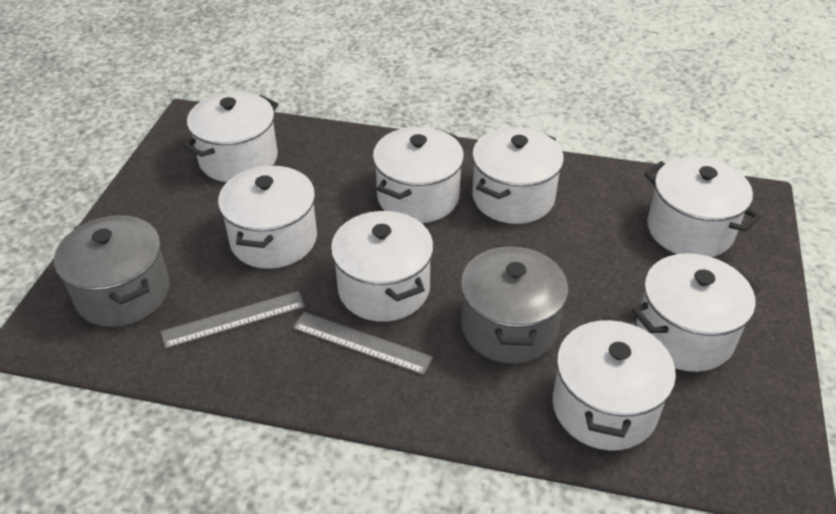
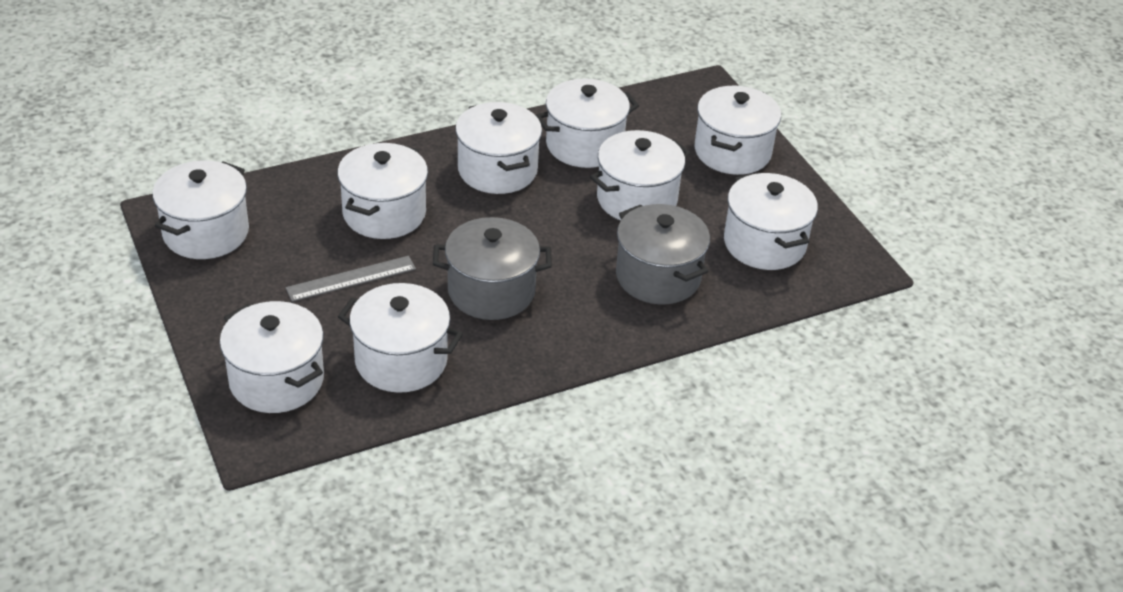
grey ruler: [161,291,305,349] [293,312,433,375] = 2 -> [286,256,416,302] = 1
white pot: [183,92,278,182] [218,165,317,269] [331,210,434,322] [373,127,464,223] [472,127,564,224] [553,316,676,451] [632,253,760,372] [644,157,761,257] = 8 -> [152,161,249,259] [220,301,324,413] [337,143,428,239] [338,283,463,393] [455,102,542,194] [536,78,639,168] [590,130,690,220] [695,86,781,175] [724,172,818,270] = 9

